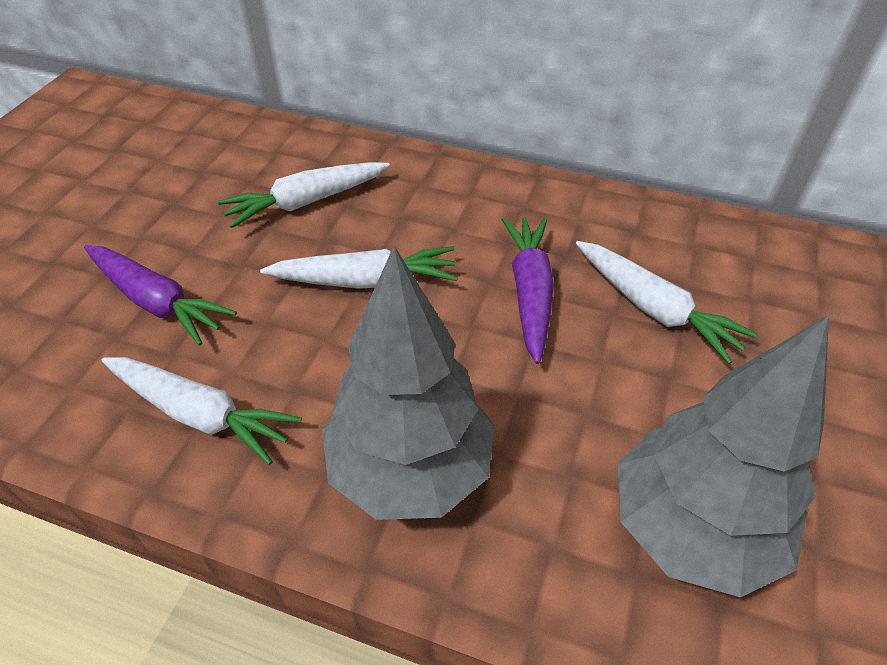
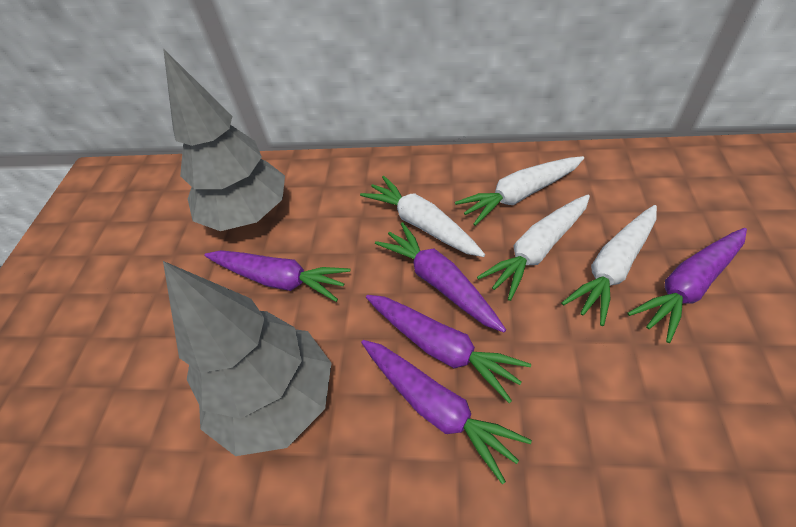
purple carrot: [84,245,237,346] [502,218,554,364] = 2 -> [204,250,350,302] [361,340,532,484] [366,295,531,403] [375,222,506,332] [627,228,747,343] = 5

